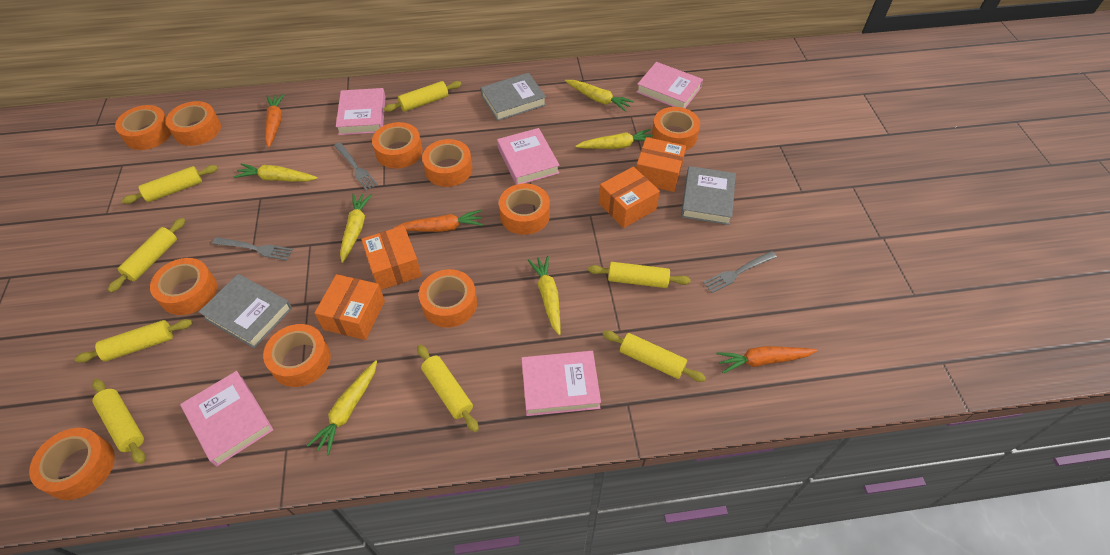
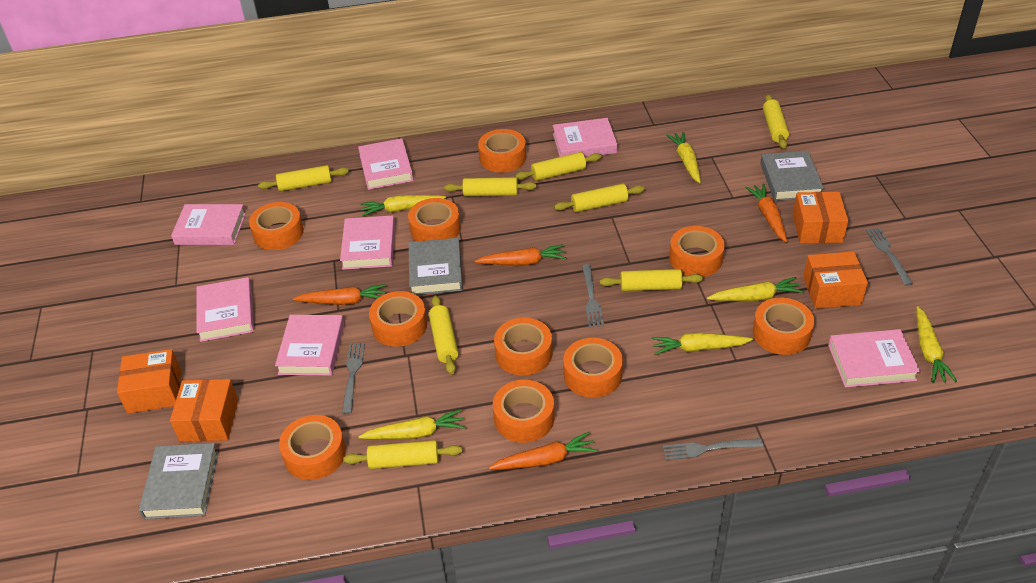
grey fork: [212,237,293,261] [334,142,378,191] [703,251,777,293] = 3 -> [342,343,365,414] [582,264,604,328] [662,438,763,460] [866,227,913,286] = 4
orange carrot: [265,94,285,148] [394,210,483,232] [716,346,817,374] = 3 -> [293,284,386,305] [475,244,566,266] [489,432,597,470] [745,184,787,242] = 4
pink book: [180,371,274,467] [336,88,386,135] [497,128,560,185] [521,351,601,416] [637,62,703,108] = 5 -> [171,204,246,245] [196,277,254,342] [275,315,344,376] [340,215,395,270] [358,138,413,190] [553,118,617,157] [828,329,920,388] = 7

